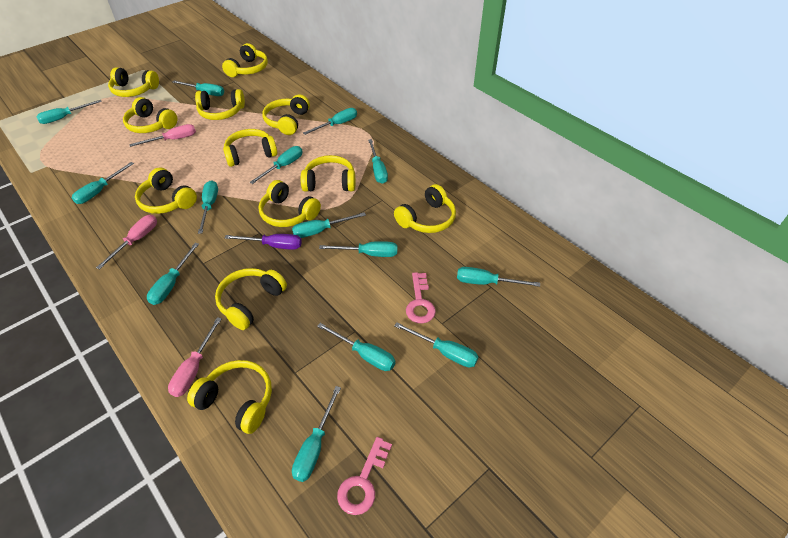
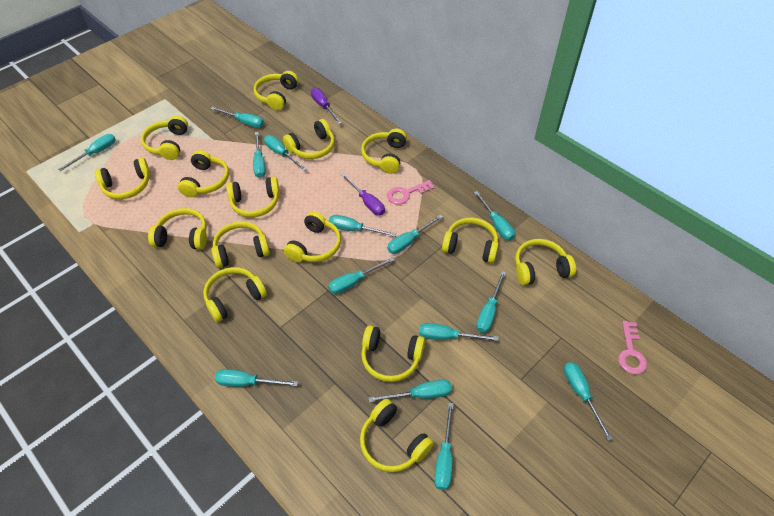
pink screwdriver: [96,215,157,270] [129,124,196,147] [168,317,222,397] = 3 -> none = 0
purple screwdriver: [225,234,302,250] = 1 -> [311,88,342,124] [341,174,385,216] = 2
yellow headphones: [108,67,159,97] [123,97,177,133] [135,167,197,214] [187,360,272,434] [195,89,245,120] [215,268,287,330] [222,43,268,77] [223,129,277,167] [258,180,321,227] [262,94,310,135] [301,155,355,192] [394,184,456,233] = 12 -> [95,158,150,199] [141,116,188,160] [148,208,207,250] [178,150,229,197] [203,267,267,322] [212,221,270,268] [226,177,280,217] [254,71,299,110] [283,119,335,159] [284,211,341,262] [360,399,434,472] [361,129,407,174] [361,325,425,382] [442,217,499,263] [515,239,576,286] = 15

